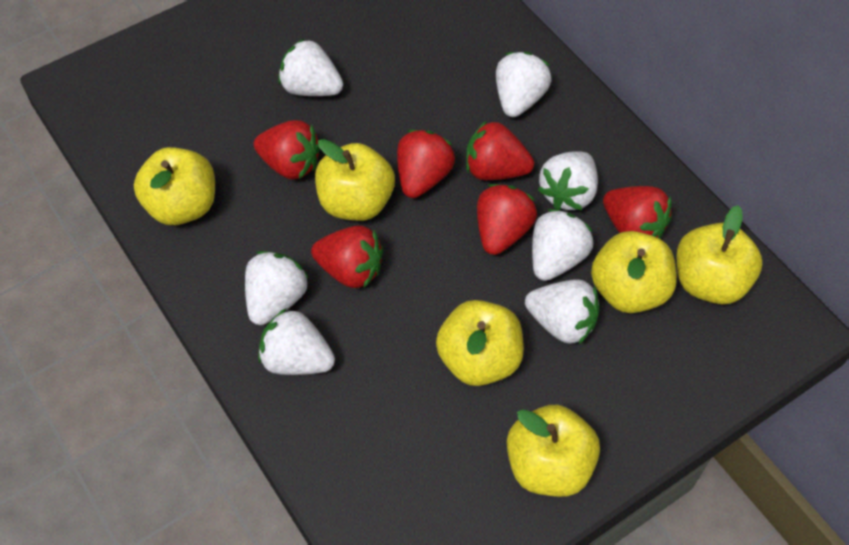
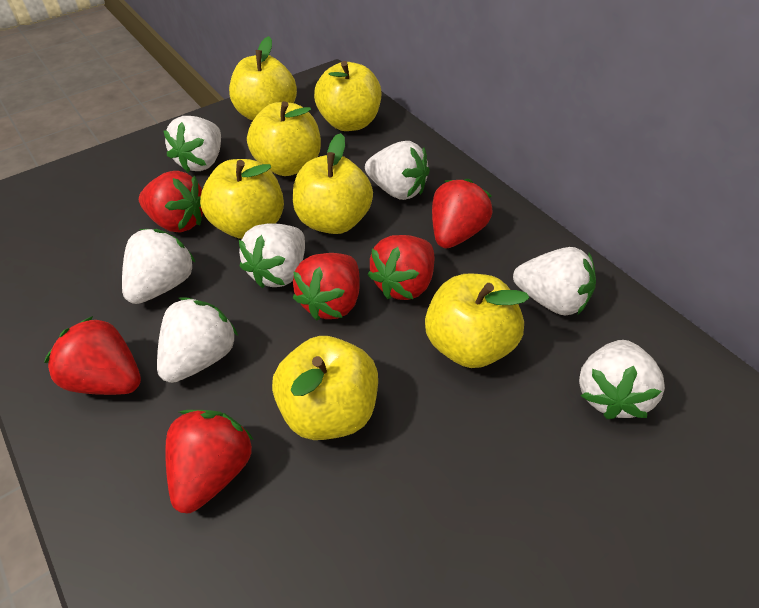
yellow apple: [134,147,215,225] [315,139,395,221] [436,300,524,386] [507,404,600,497] [591,231,677,313] [676,205,763,304] = 6 -> [200,159,284,239] [229,36,297,121] [247,101,321,176] [272,336,378,440] [293,133,373,234] [314,61,381,131] [425,274,529,368] = 7

